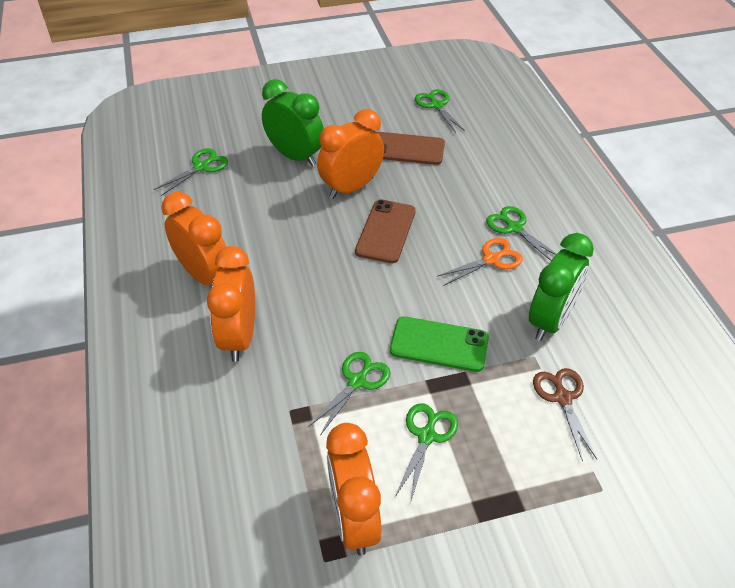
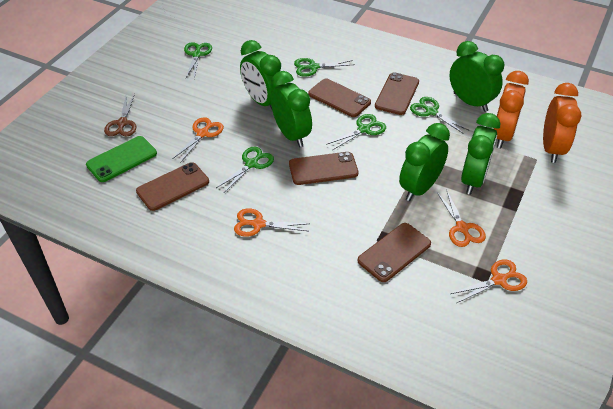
brown phone: [355,200,416,263] [377,132,445,165] = 2 -> [136,162,209,211] [289,152,358,185] [308,78,371,117] [358,223,431,282] [375,72,419,115] = 5
green clock: [262,79,324,166] [529,233,594,341] = 2 -> [240,40,283,109] [271,71,312,147] [399,123,450,201] [449,41,504,112] [461,113,500,195] = 5
orange clock: [161,191,226,285] [207,246,255,362] [317,109,384,199] [326,423,381,556] = 4 -> [493,71,529,149] [543,83,582,163] = 2
orange scissors: [438,238,523,285] = 1 -> [172,117,224,163] [234,209,309,237] [437,191,486,247] [451,260,527,303] = 4

